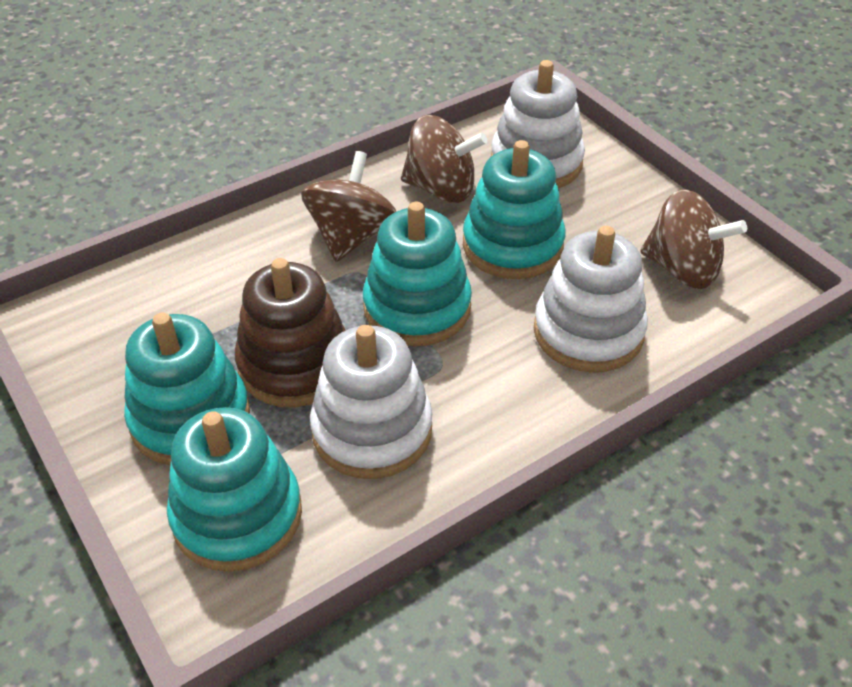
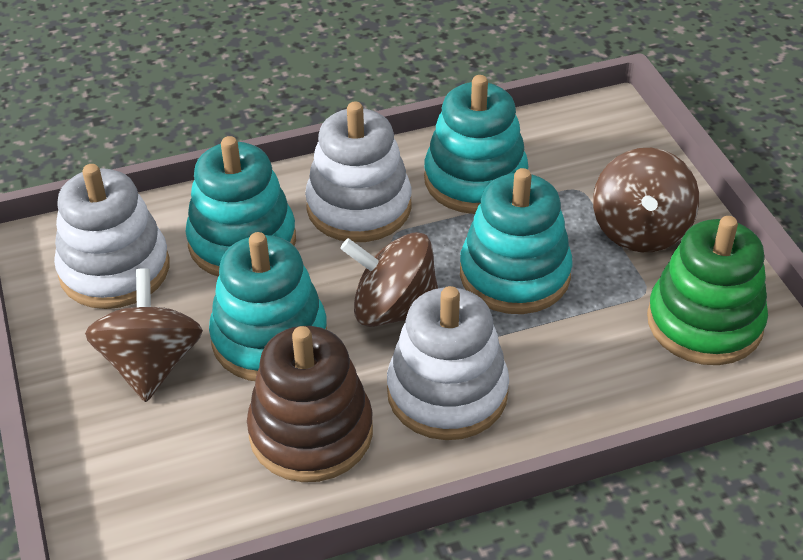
green stacking toy: none = 0 -> [647,216,768,365] = 1

